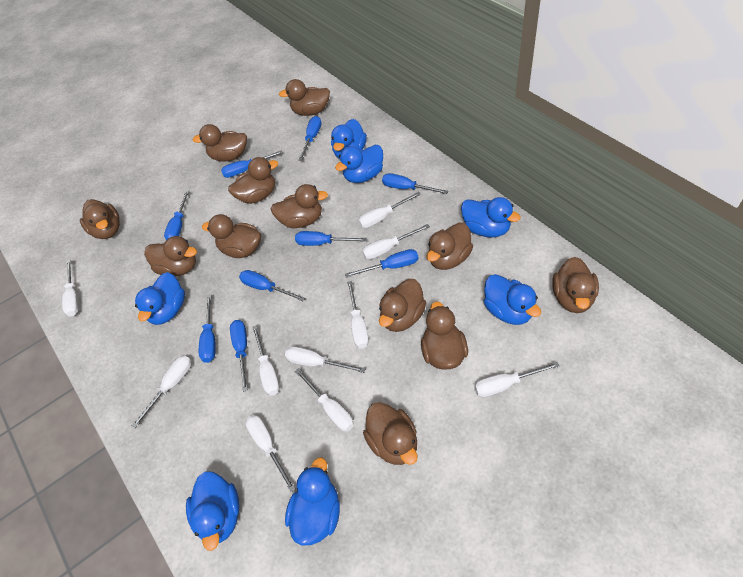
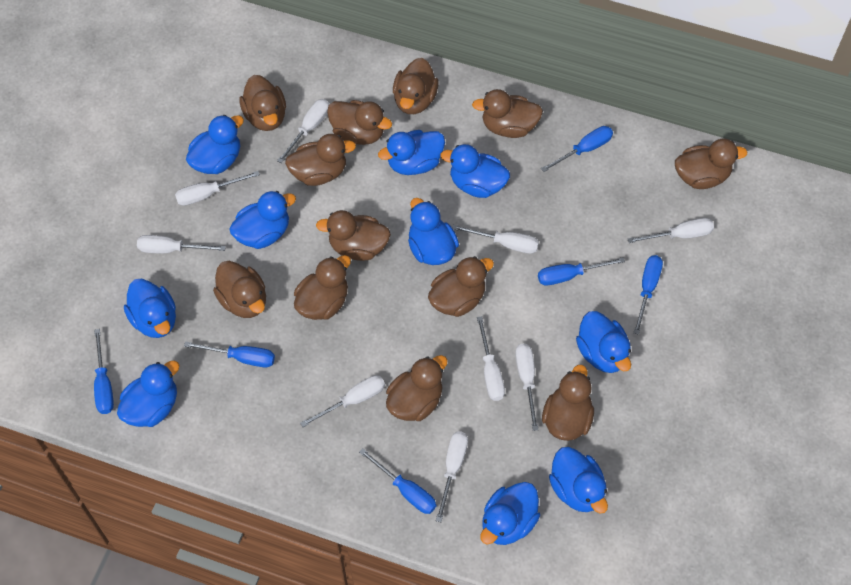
blue duck: [135,272,185,325] [186,471,240,551] [285,457,340,545] [331,119,367,159] [335,145,383,183] [461,197,521,238] [484,274,541,325] = 7 -> [117,361,180,427] [124,279,176,338] [186,115,244,174] [229,191,296,249] [378,130,445,175] [408,198,459,265] [441,144,510,198] [481,482,540,545] [549,447,608,514] [576,311,631,373] = 10
blue screwdriver: [164,190,189,240] [199,295,216,363] [221,150,283,178] [230,320,248,392] [239,270,305,301] [295,231,367,246] [298,116,322,161] [345,249,418,277] [382,173,448,194] = 9 -> [94,329,114,414] [184,341,275,367] [359,448,436,514] [538,257,625,286] [541,126,613,172] [634,255,663,335] = 6
white screwdriver: [62,259,79,316] [132,355,191,428] [246,415,295,492] [252,325,280,396] [285,346,366,373] [295,368,354,432] [347,281,369,349] [358,192,421,228] [362,224,430,259] [474,362,560,397] = 10 -> [137,235,226,253] [175,171,260,206] [277,99,329,163] [300,375,385,427] [436,431,468,522] [452,225,539,254] [477,316,505,401] [515,343,538,431] [628,218,714,243] = 9

